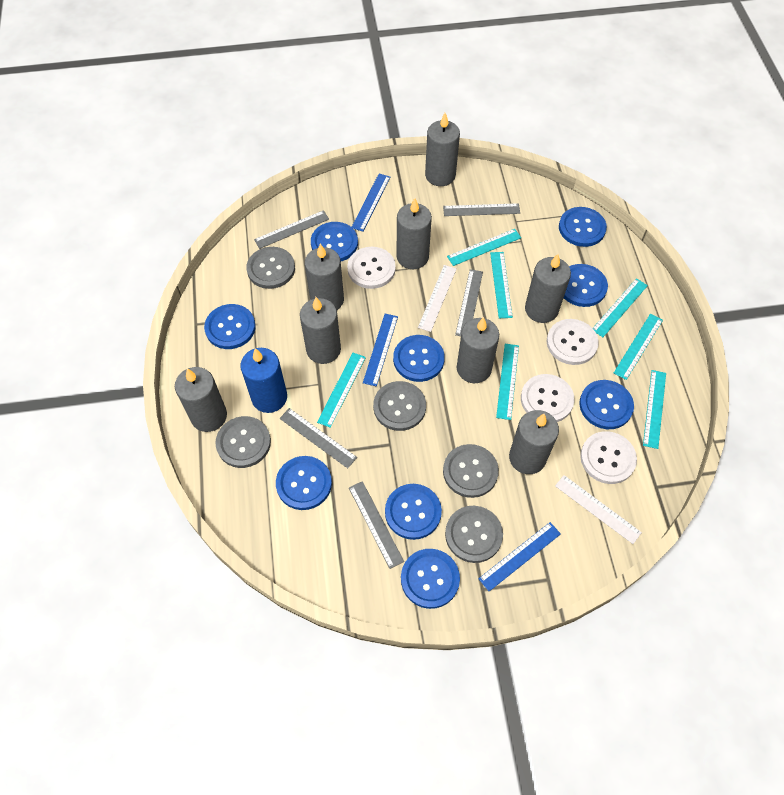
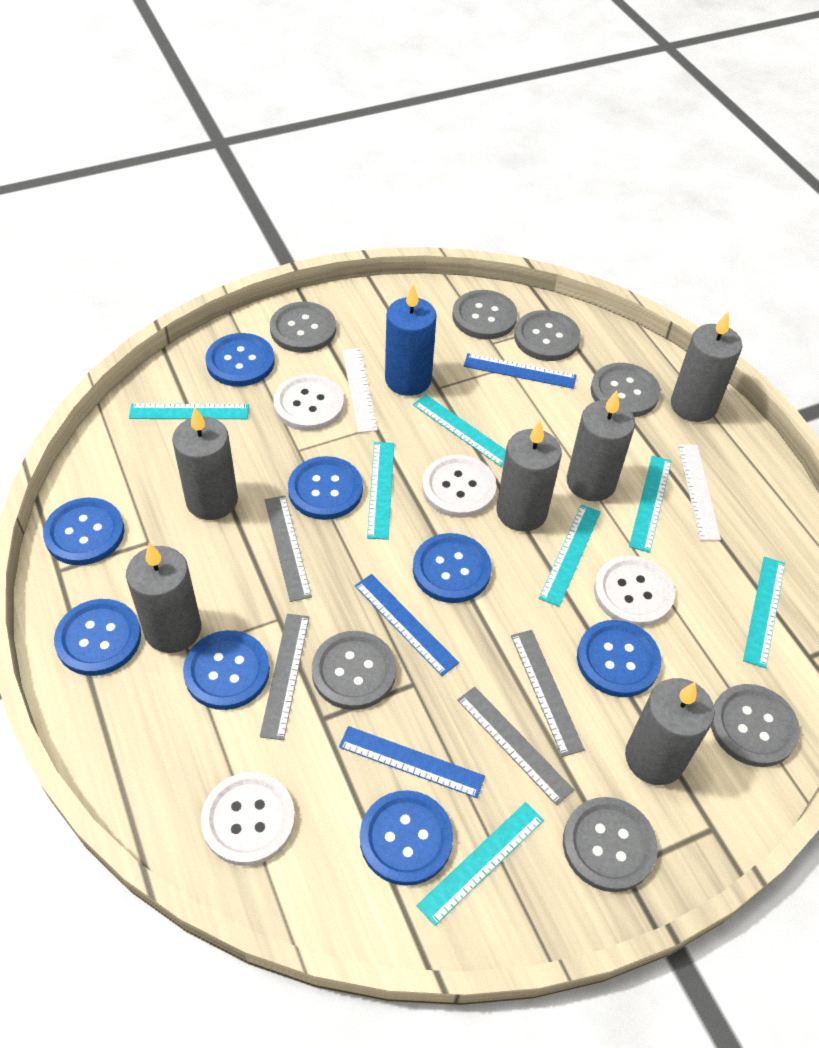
blue button: [204,304,256,349] [276,456,332,510] [311,222,358,261] [385,484,442,540] [393,335,445,382] [401,549,460,609] [559,207,607,247] [564,264,608,307] [579,380,634,429] = 9 -> [43,498,124,565] [54,599,141,676] [183,630,270,710] [205,333,275,387] [288,456,363,520] [360,790,453,886] [413,533,491,603] [577,620,661,697] = 8
grey button: [215,416,271,468] [246,247,295,289] [373,381,426,431] [443,444,499,498] [445,506,503,563] = 5 -> [270,302,336,353] [312,631,396,710] [452,290,518,339] [514,310,581,361] [563,797,658,892] [591,363,660,417] [711,684,800,767] = 7
grey candle: [175,367,227,432] [300,297,341,364] [305,244,344,310] [397,198,432,269] [425,113,460,186] [457,317,499,383] [509,410,559,474] [525,254,571,323] = 8 -> [126,543,201,653] [172,407,238,520] [497,421,562,532] [567,390,635,501] [625,678,715,785] [671,311,742,422] = 6
grey ruler: [254,210,329,249] [280,408,357,468] [349,481,404,569] [443,203,520,216] [455,269,483,336] = 5 -> [260,614,309,740] [265,495,312,602] [457,687,574,805] [511,630,585,757] = 4

